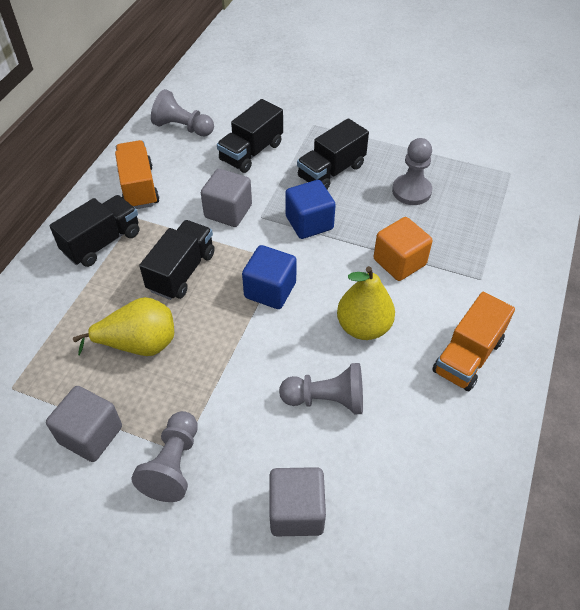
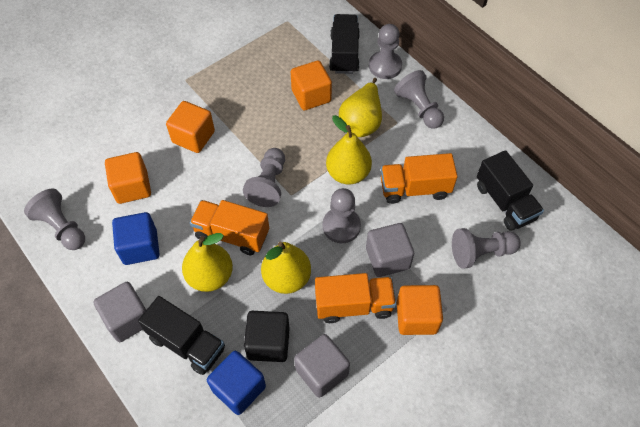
black cube: none = 0 -> [244,311,290,362] = 1
black truck: [50,195,140,267] [139,220,215,300] [217,99,283,173] [297,118,369,189] = 4 -> [138,296,225,375] [329,14,360,74] [477,150,544,231] = 3
grey pawn: [131,411,198,502] [151,89,214,137] [279,363,363,414] [392,138,432,205] = 4 -> [24,189,85,250] [243,148,285,207] [323,188,361,243] [369,24,402,79] [394,70,444,129] [452,228,521,269] = 6
orange cube: [374,217,433,281] = 1 -> [105,152,151,204] [166,101,215,153] [291,60,332,111] [397,285,443,335] = 4
orange truck: [115,140,159,209] [432,292,515,391] = 2 -> [190,200,269,255] [315,273,396,323] [381,153,458,204] = 3
yellow pear: [73,297,174,356] [337,266,395,340] = 2 -> [182,233,233,292] [261,242,311,294] [326,115,372,185] [339,78,382,137] = 4

